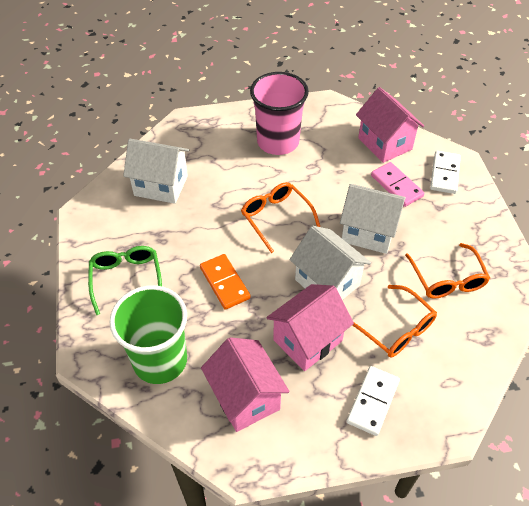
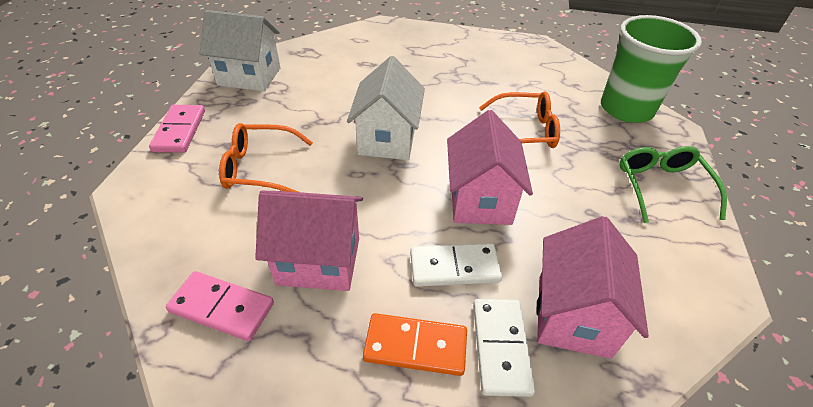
orange glasses: [241,182,320,253] [352,285,437,358] [405,243,490,299] = 3 -> [219,123,313,192] [479,91,560,148] = 2
pink cup: [250,72,309,155] = 1 -> none = 0
pink domino: [371,162,425,207] = 1 -> [149,105,205,153] [166,271,274,341] = 2
white house: [123,139,189,204] [289,226,371,300] [340,184,406,254] = 3 -> [200,10,280,92] [347,56,425,160] = 2

